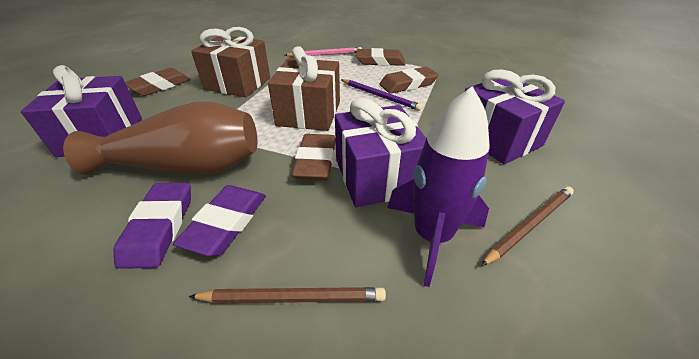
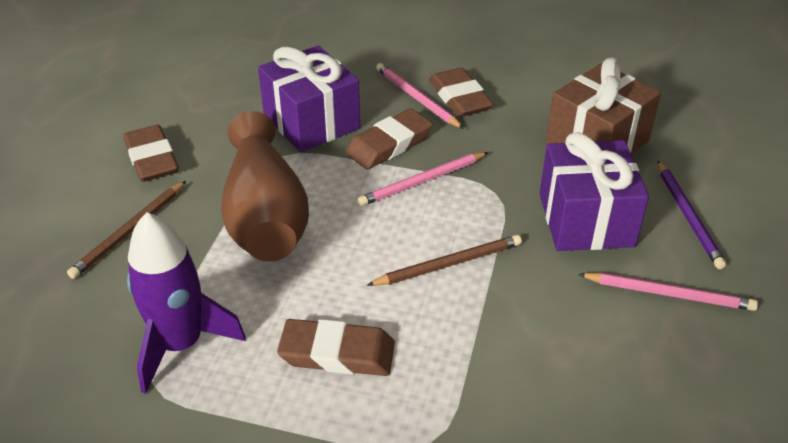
brown gift: [191,27,270,97] [268,46,340,131] = 2 -> [546,58,661,154] = 1
pink pencil: [285,47,362,57] = 1 -> [358,152,488,206] [376,63,464,129] [578,273,758,311] = 3
purple eraser: [113,183,191,269] [173,185,266,256] = 2 -> none = 0
purple gift: [21,65,142,157] [335,98,426,207] [465,69,565,164] = 3 -> [258,45,360,152] [539,132,649,251] = 2

